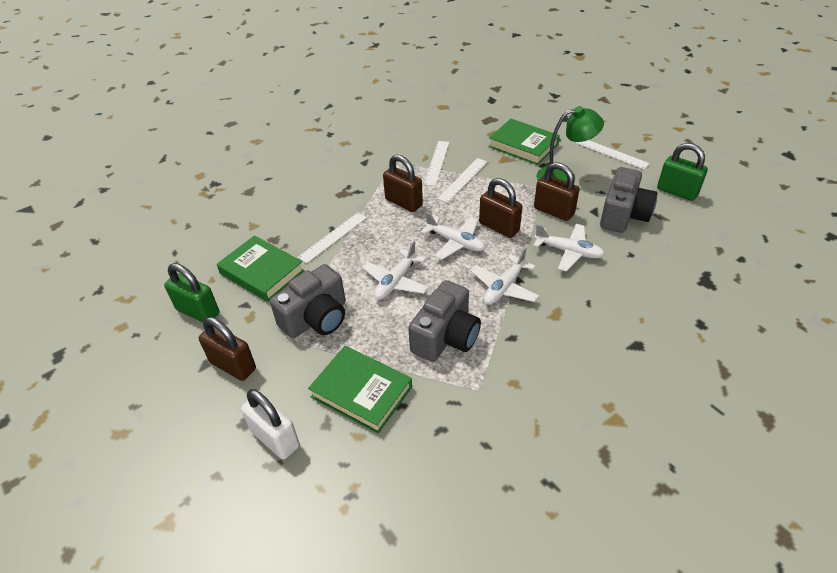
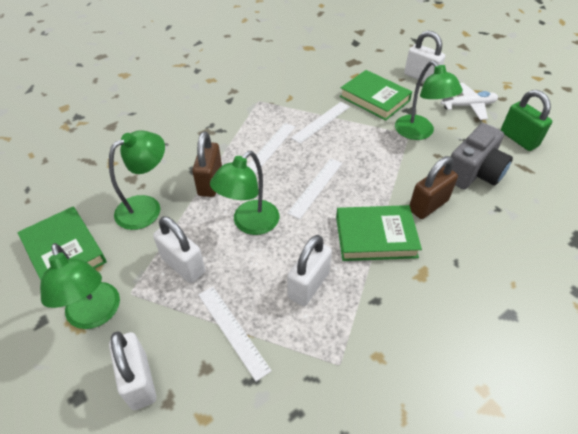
brown padlock: [199,317,256,381] [383,155,423,212] [479,178,522,238] [534,162,580,221] = 4 -> [192,132,222,197] [409,156,458,219] = 2
green lamp: [536,106,604,182] = 1 -> [40,243,120,329] [109,130,165,230] [210,151,279,235] [395,61,463,140] = 4
green padlock: [164,263,219,322] [657,143,708,201] = 2 -> [501,90,552,151] = 1
grey camera: [270,264,346,338] [408,280,481,362] [600,167,658,233] = 3 -> [451,123,513,189] = 1
white padlock: [241,389,300,460] = 1 -> [109,331,156,410] [153,216,205,283] [287,235,332,306] [404,31,445,82] = 4
white plane: [362,241,429,300] [421,212,485,260] [470,247,539,305] [534,224,605,272] = 4 -> [440,83,498,120] = 1

